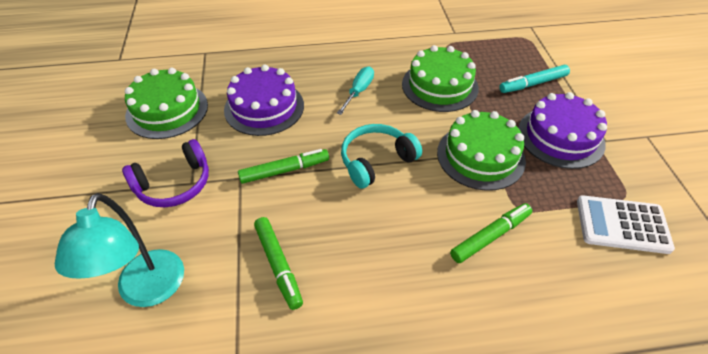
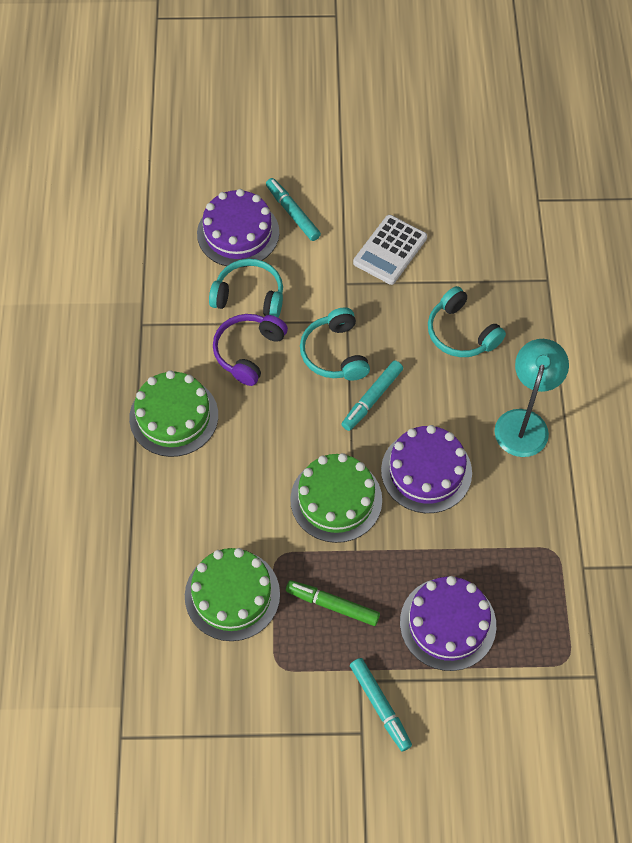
green marker: [238,149,329,184] [254,217,303,310] [450,203,532,263] = 3 -> [286,580,380,626] = 1
purple cake: [224,64,304,136] [518,92,607,169] = 2 -> [197,189,279,267] [381,425,472,513] [400,576,496,671] = 3
turquoise headphones: [341,124,422,189] = 1 -> [209,259,283,317] [300,307,370,381] [428,286,506,357] = 3
turquoise marker: [499,65,570,93] = 1 -> [266,178,321,241] [342,360,403,431] [350,658,412,751] = 3
turquoise screwdriver: [337,67,374,115] = 1 -> none = 0

